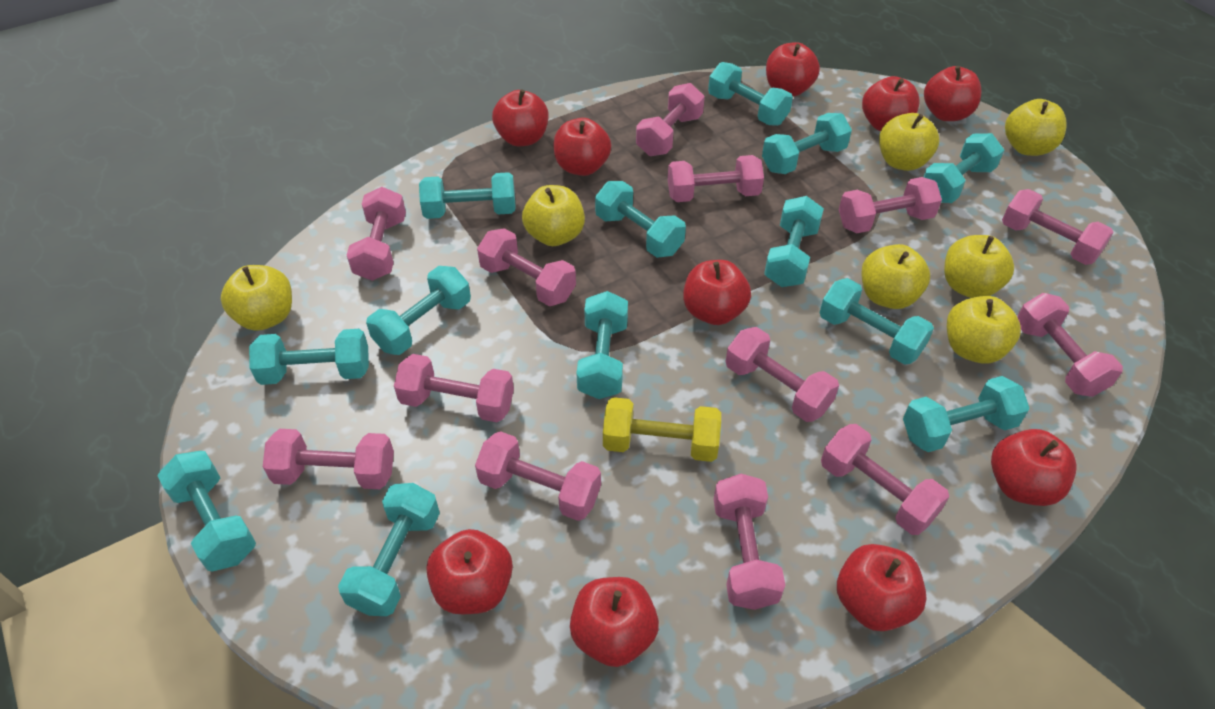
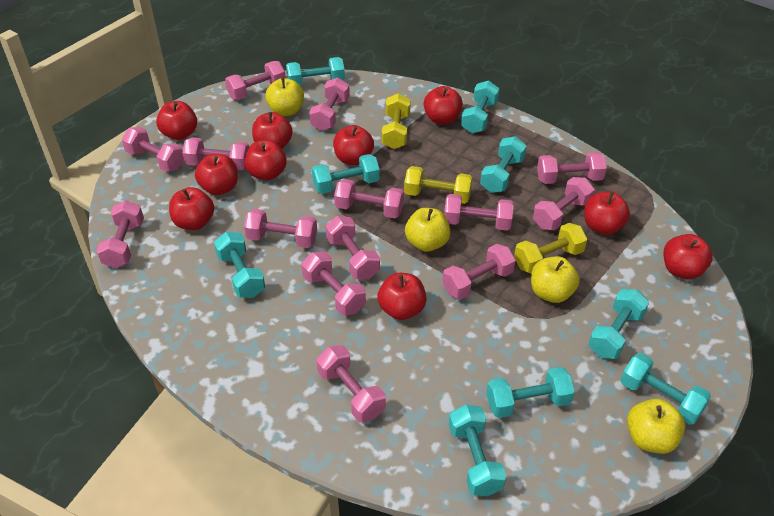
pink dumbbell: [263,429,394,489] [347,187,406,281] [394,354,514,422] [475,431,601,521] [477,228,576,306] [636,83,705,156] [668,155,764,202] [714,474,785,610] [726,327,839,422] [821,424,949,535] [839,177,942,233] [1002,189,1114,265] [1017,293,1123,397] = 13 -> [96,200,144,268] [122,127,184,172] [182,137,249,170] [225,61,286,100] [244,209,317,248] [302,252,366,315] [309,78,350,131] [316,345,386,422] [325,216,380,280] [334,179,404,218] [442,244,516,300] [444,194,514,231] [533,177,595,231] [537,152,607,184] = 14
turquoise dumbbell: [157,451,256,572] [249,329,369,385] [338,483,440,616] [366,266,471,355] [419,172,516,219] [576,291,628,399] [595,181,686,258] [708,62,793,126] [762,113,852,174] [764,196,824,287] [819,278,934,365] [903,376,1030,452] [924,133,1004,203] = 13 -> [214,232,265,298] [286,57,345,86] [312,154,380,194] [449,405,506,496] [461,81,500,133] [480,136,527,193] [486,367,575,418] [588,289,649,359] [621,353,711,425] = 9
yellow apple: [221,265,292,331] [522,185,585,246] [862,244,930,309] [879,113,939,171] [944,235,1014,298] [947,296,1021,363] [1005,99,1066,156] = 7 -> [265,77,304,116] [405,208,450,252] [531,256,580,303] [627,398,685,454] = 4
yellow dumbbell: [603,397,721,462] = 1 -> [382,93,411,149] [404,166,473,204] [514,223,587,274] = 3

